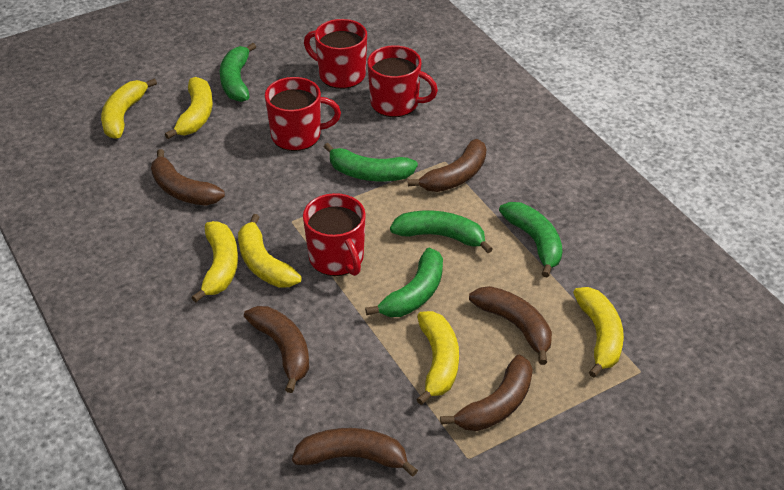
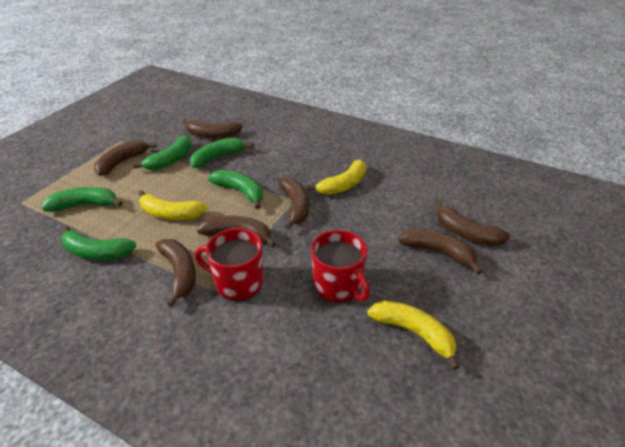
brown banana: [151,149,225,205] [244,306,309,393] [292,428,418,477] [408,139,486,192] [440,354,533,431] [469,286,552,365] = 6 -> [94,140,157,176] [156,239,196,307] [183,119,243,138] [196,215,276,248] [277,177,309,229] [398,229,482,275] [435,200,510,246] = 7
red mug: [265,77,341,151] [303,193,366,276] [304,19,367,89] [367,45,438,117] = 4 -> [195,228,263,301] [311,230,370,303] = 2
yellow banana: [101,78,157,139] [165,77,213,139] [191,221,238,302] [238,214,302,288] [416,311,459,405] [573,287,624,378] = 6 -> [138,190,208,220] [308,160,366,195] [367,301,460,370] = 3

